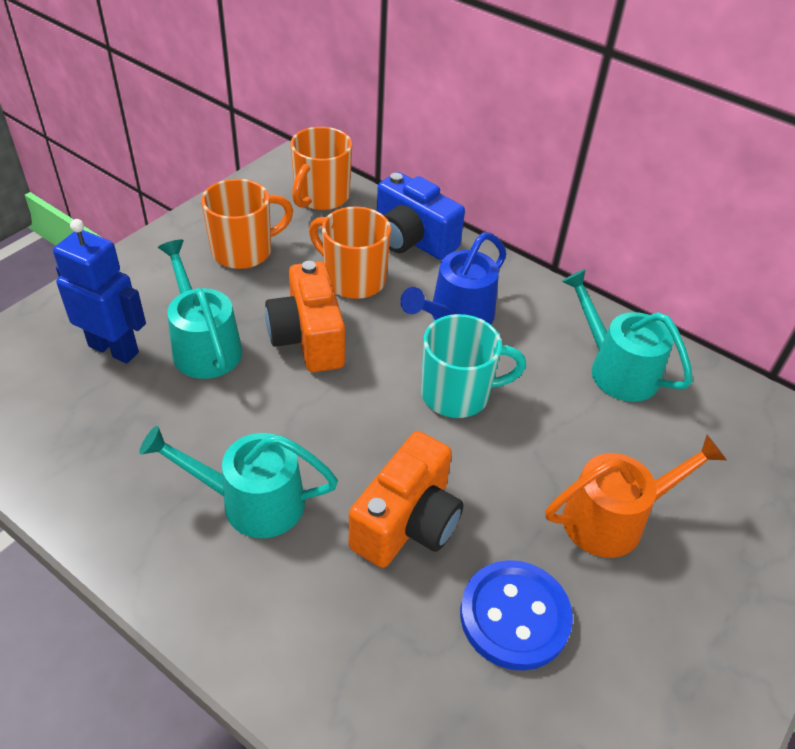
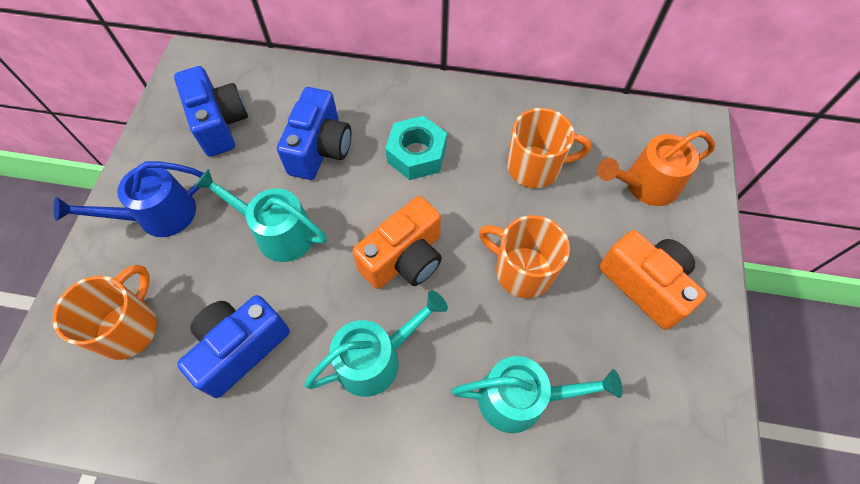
blue button: [460,560,573,671] = 1 -> none = 0
blue camera: [377,172,465,260] = 1 -> [174,66,248,157] [177,295,290,398] [277,87,351,180] = 3
blue robot: [53,219,146,364] = 1 -> none = 0
turquoise mug: [421,314,526,418] = 1 -> none = 0
turquoise nut: none = 0 -> [385,116,447,180] = 1

